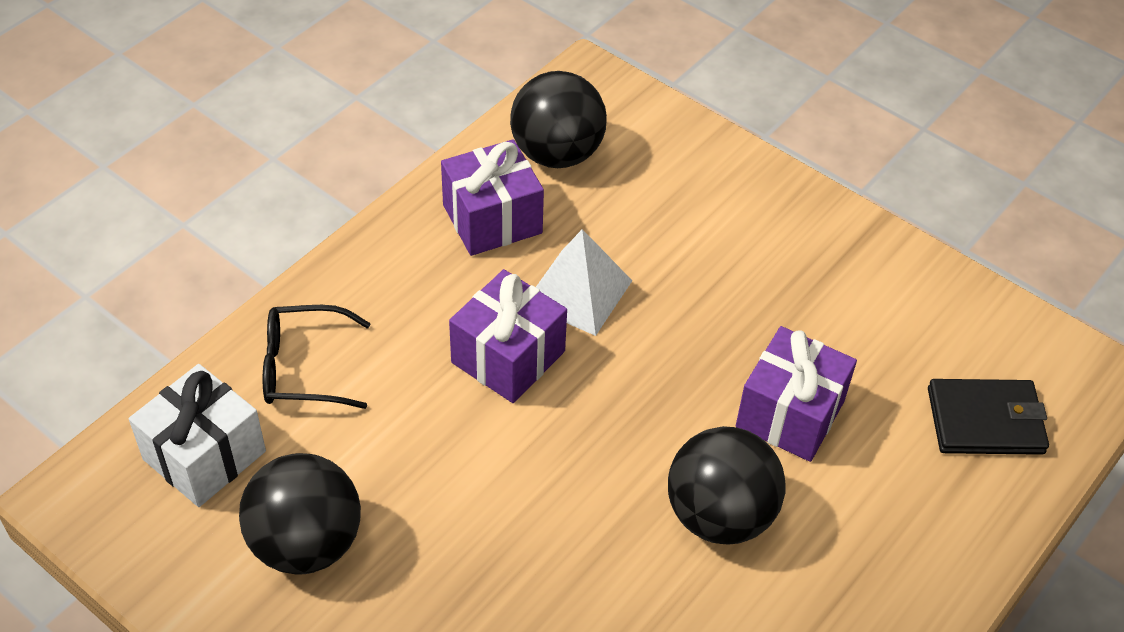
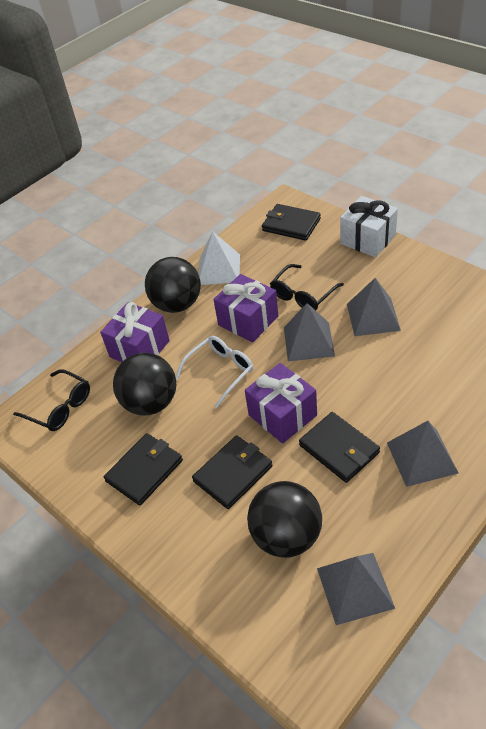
black glasses: [263,305,371,409] = 1 -> [13,369,90,431] [270,264,344,310] = 2
black wallet: [928,379,1049,455] = 1 -> [104,433,183,505] [192,435,273,509] [262,204,321,241] [299,412,380,483] = 4
grey pyramid: none = 0 -> [284,303,335,361] [317,553,395,625] [347,278,401,336] [387,421,458,487] = 4
white glasses: none = 0 -> [176,336,253,408] = 1

